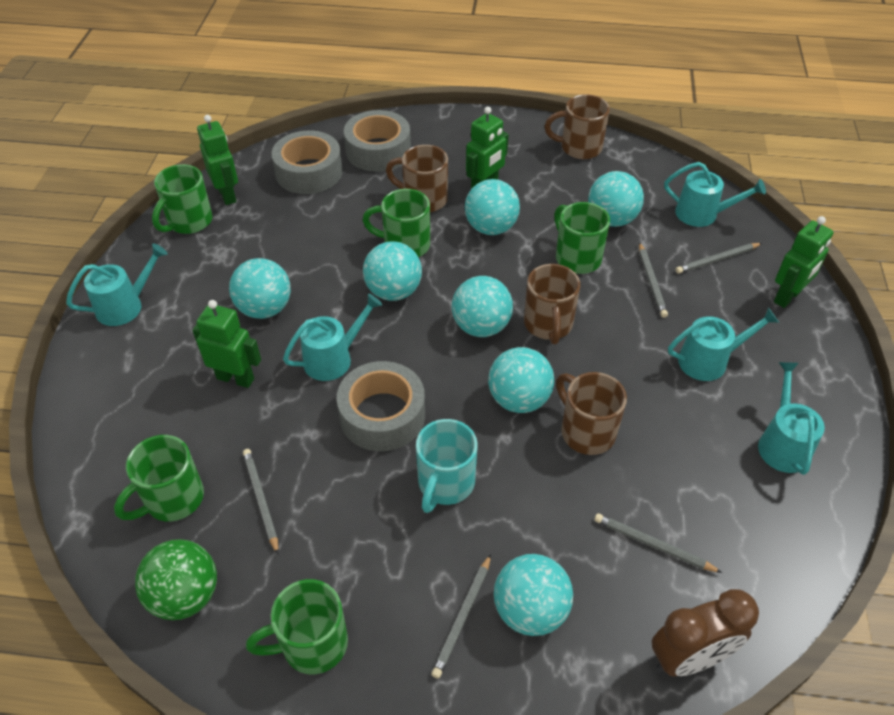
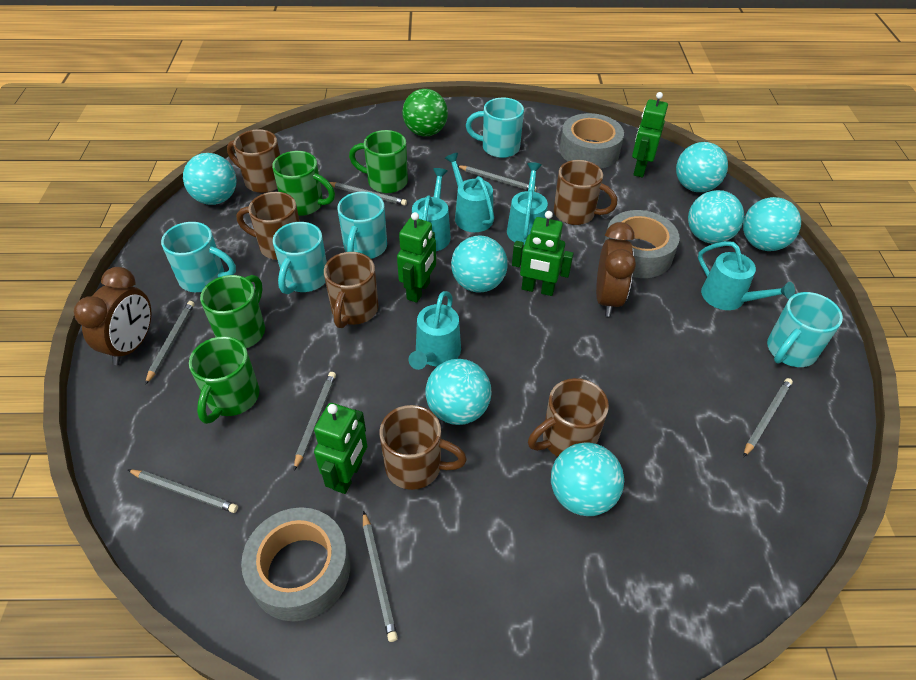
brown clock: [652,589,759,676] = 1 -> [74,267,151,365] [596,222,636,317] = 2
brown mug: [386,145,448,212] [524,264,580,344] [545,94,610,159] [556,372,627,455] = 4 -> [227,129,280,193] [237,192,300,260] [324,252,379,328] [379,405,467,490] [528,378,609,457] [554,160,617,225] = 6
green mug: [114,435,204,521] [152,164,213,234] [246,579,348,674] [362,189,430,257] [554,202,610,274] = 5 -> [189,336,260,424] [200,275,265,348] [272,151,335,216] [349,130,408,193] = 4
grey pencil: [243,449,279,554] [431,554,491,679] [594,513,722,573] [639,242,668,318] [676,243,762,274] = 5 -> [128,470,238,513] [145,301,195,385] [294,372,336,470] [329,182,407,206] [363,511,398,642] [458,165,537,191] [743,378,793,457] = 7
turquoise mug: [416,419,478,513] = 1 -> [161,222,236,292] [273,222,327,294] [337,191,387,259] [466,98,524,158] [767,292,843,367] = 5

